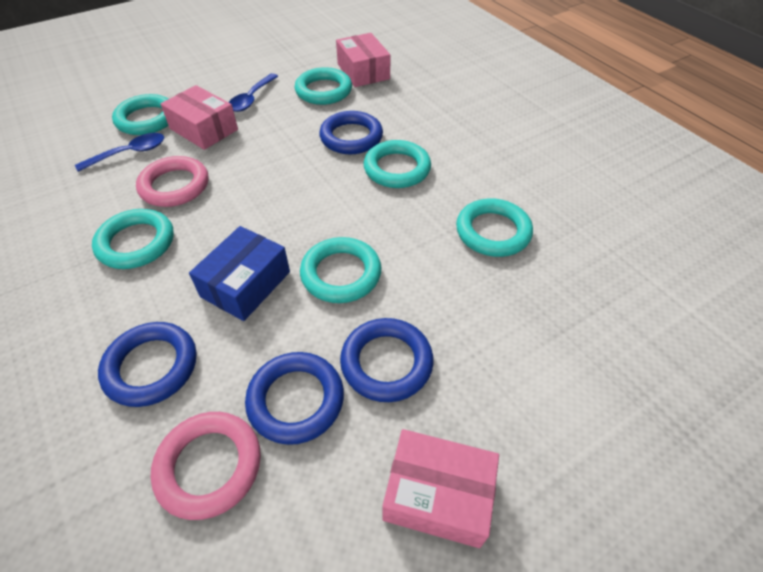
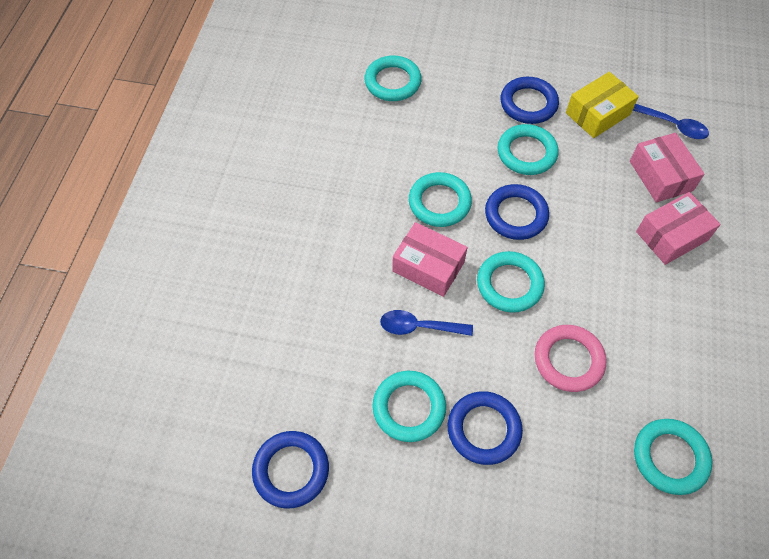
blue box: [189,226,290,321] = 1 -> none = 0
pink ring: [136,156,208,207] [150,412,261,520] = 2 -> [535,325,606,392] = 1
yellow box: none = 0 -> [566,72,639,138] = 1

